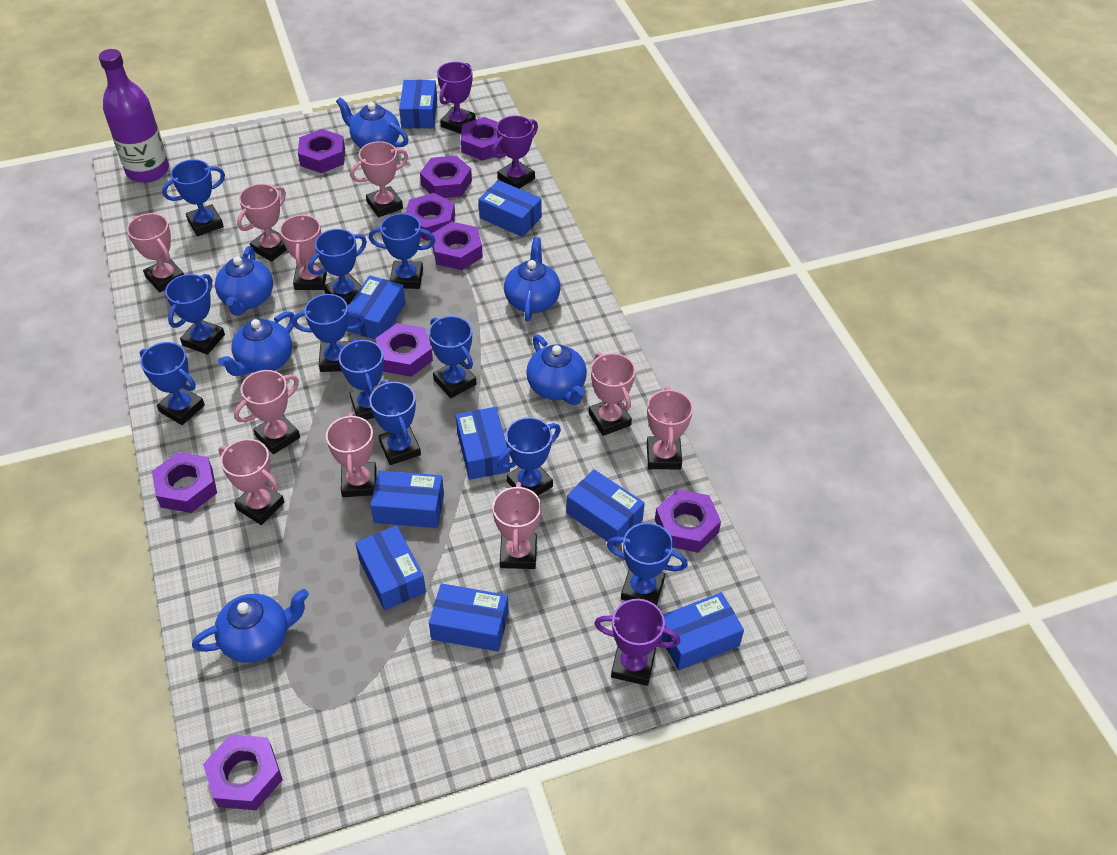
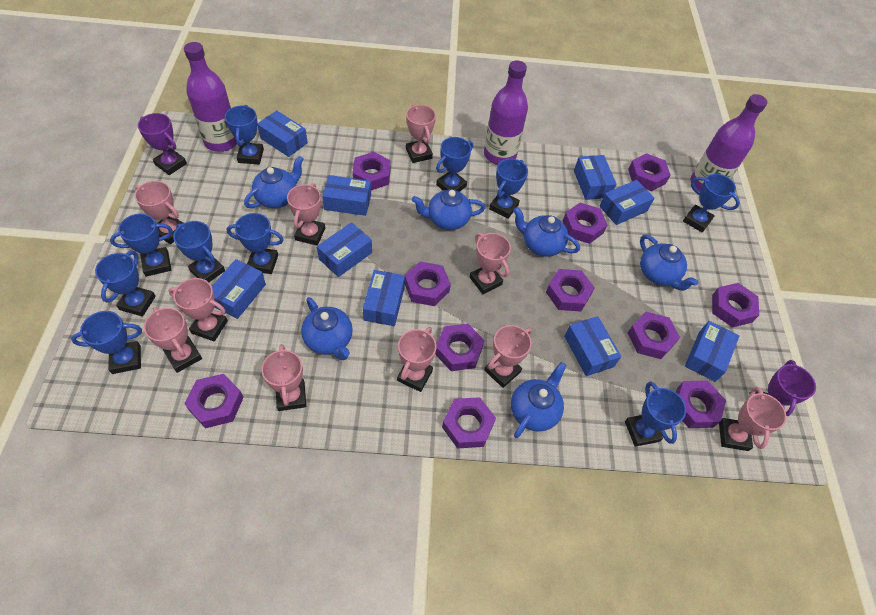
blue trophy: [140,342,205,425] [162,159,225,236] [165,274,225,355] [293,294,365,372] [308,229,367,305] [339,338,384,420] [369,213,436,289] [369,380,421,465] [429,316,477,398] [497,417,561,496] [607,523,688,606] = 11 -> [71,311,142,374] [95,251,156,317] [110,214,173,277] [173,221,225,282] [225,105,264,164] [226,213,284,274] [436,137,473,192] [489,159,528,219] [625,381,686,447] [683,174,740,232] = 10
purple bottle: [99,49,169,183] = 1 -> [184,42,237,152] [484,60,528,165] [691,94,767,191] = 3
purple nut: [152,452,217,513] [203,734,283,810] [298,129,345,173] [375,323,433,377] [406,193,455,240] [420,156,472,198] [432,222,483,270] [461,117,503,161] [655,489,721,553] = 9 -> [185,374,244,428] [352,152,391,190] [405,261,451,306] [435,324,485,371] [442,397,496,449] [546,269,595,312] [563,203,607,244] [628,153,671,191] [628,312,680,359] [676,381,726,428] [712,283,759,328] = 11
purple trophy: [437,62,476,134] [492,115,538,189] [594,599,680,686] = 3 -> [138,113,187,175] [749,360,816,416] = 2

